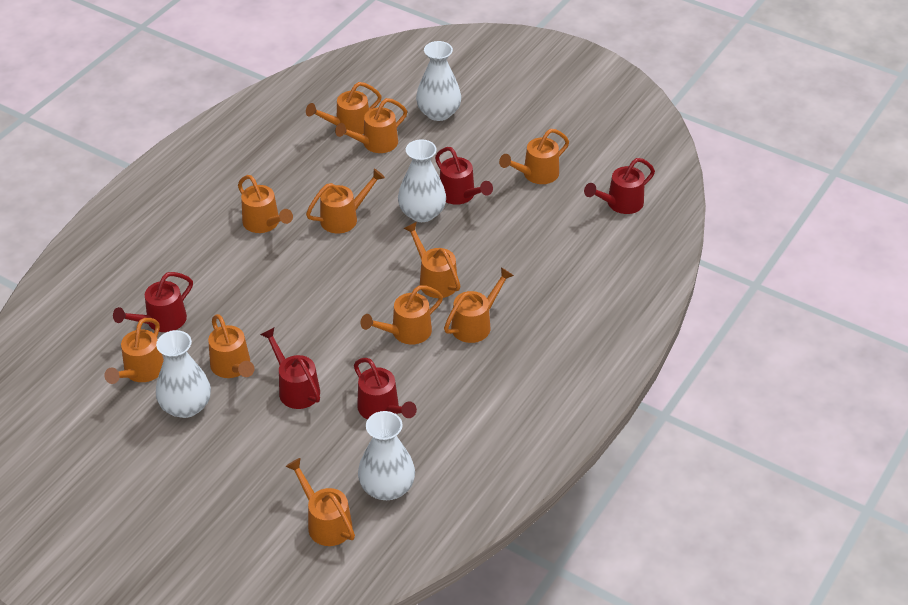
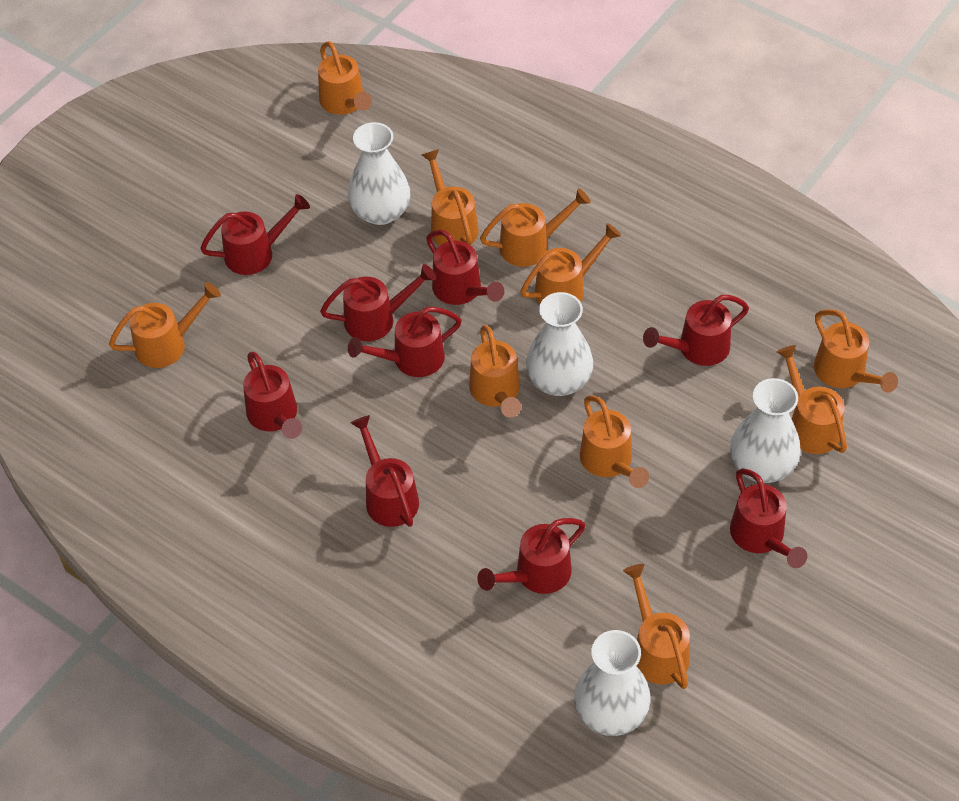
orange watering can: [104,318,164,384] [208,314,255,378] [238,175,293,233] [285,458,355,546] [306,82,382,135] [306,169,385,233] [335,98,407,153] [361,285,443,345] [403,222,460,298] [444,267,514,343] [499,129,569,184] = 11 -> [109,282,221,368] [318,41,372,115] [422,149,479,246] [469,325,521,417] [480,188,591,267] [520,223,621,304] [580,395,649,488] [623,564,690,689] [776,345,847,454] [814,309,898,393] = 10
red watering can: [113,272,193,332] [260,328,320,409] [354,358,417,420] [435,147,493,205] [584,158,655,214] = 5 -> [200,194,310,275] [243,352,302,439] [320,264,436,341] [348,307,462,377] [351,415,419,527] [426,230,504,305] [477,518,586,594] [643,295,749,366] [730,469,807,568] = 9

